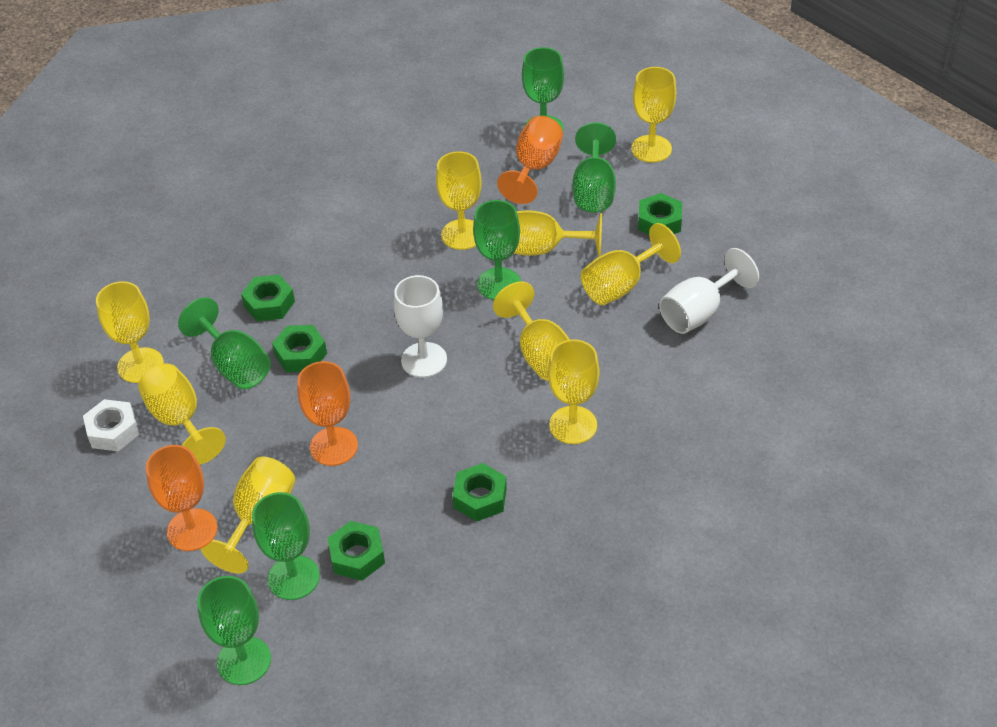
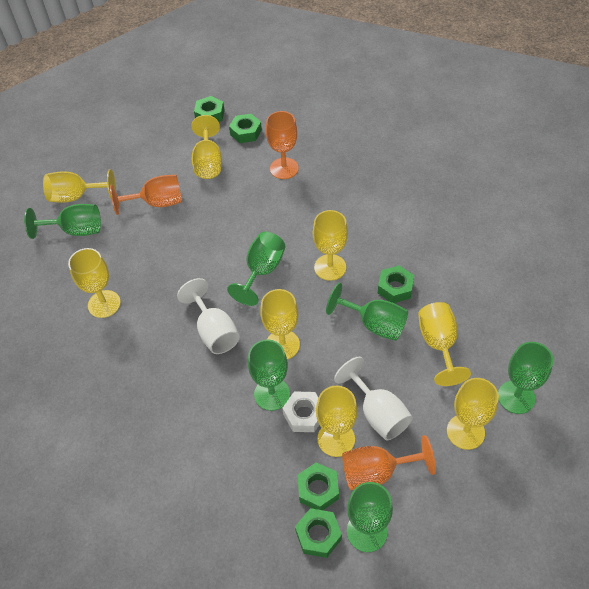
yellow goblet: [96,281,164,383] [138,363,226,465] [201,457,295,574] [436,151,482,250] [493,282,570,380] [513,211,602,257] [548,339,599,444] [581,223,681,305] [631,67,676,163] = 9 -> [43,169,116,203] [68,248,121,318] [191,115,222,179] [260,289,300,359] [313,210,348,281] [316,385,358,457] [418,302,471,386] [447,378,499,450] = 8

